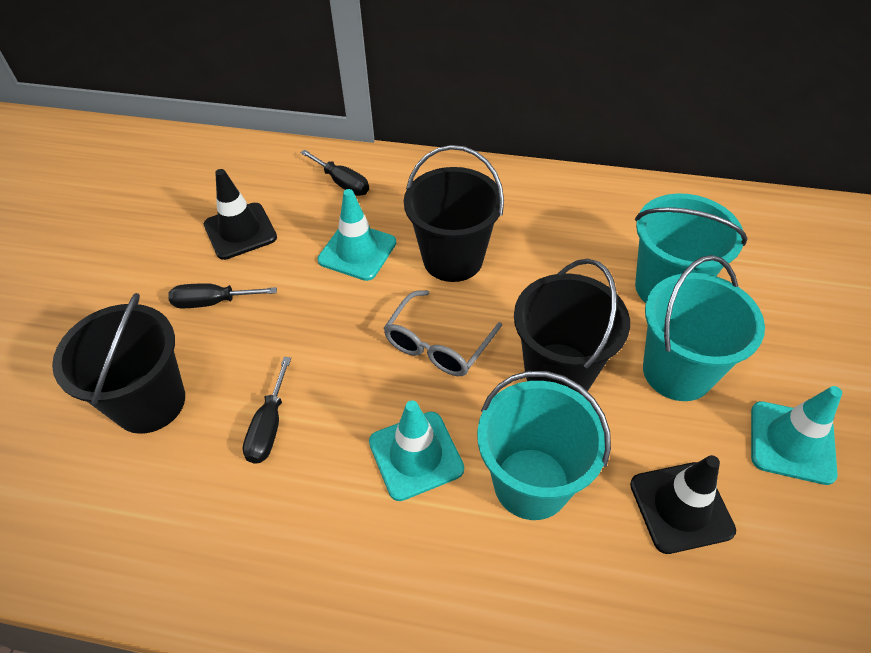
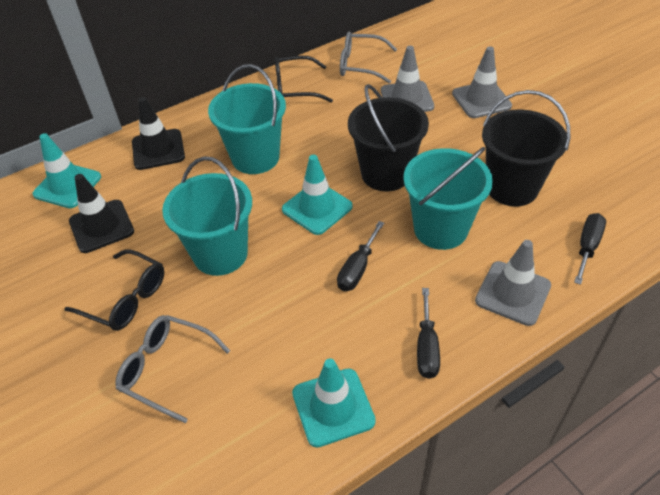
black bucket: [52,293,185,434] [404,145,504,282] [514,259,630,393] = 3 -> [348,84,429,191] [482,90,571,206] = 2
black glasses: none = 0 -> [64,249,164,331] [275,56,333,102] = 2
grey glasses: [384,290,502,376] = 1 -> [115,315,230,423] [340,32,397,84] = 2
grey traffic cone: none = 0 -> [381,46,434,112] [452,46,512,118] [475,240,551,326] = 3

